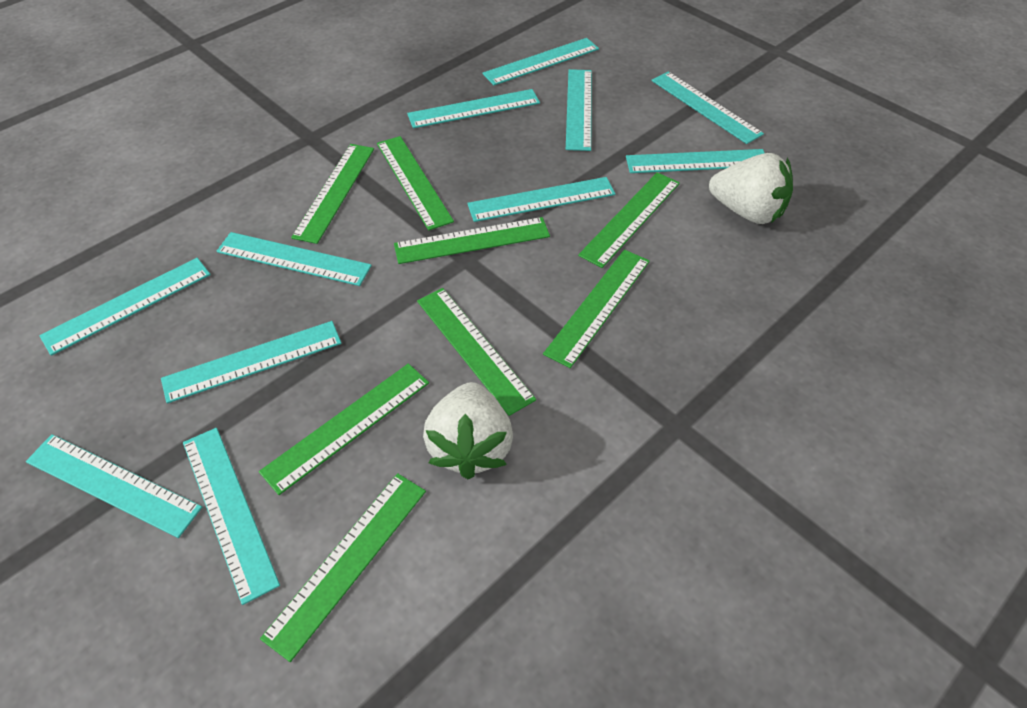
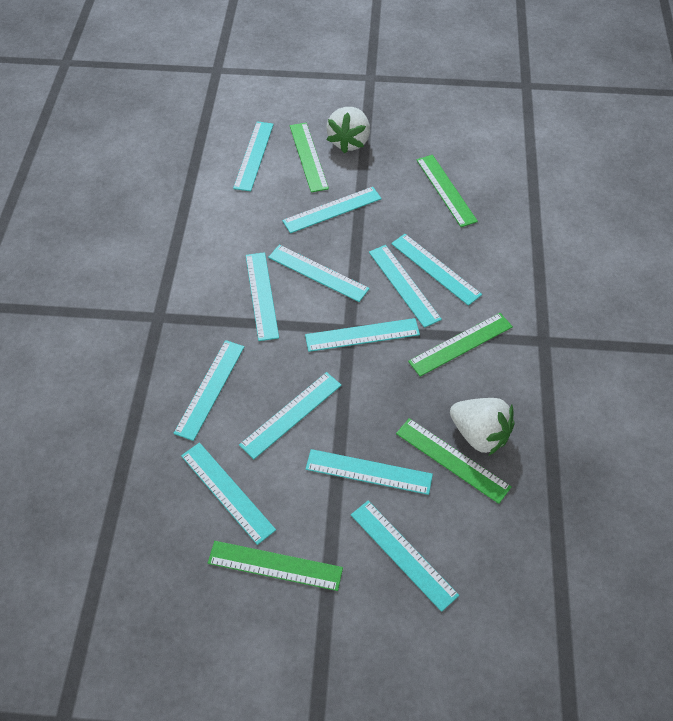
green ruler: [259,363,429,495] [260,473,426,662] [291,144,374,244] [377,136,454,231] [394,217,550,264] [417,288,536,416] [543,249,650,368] [578,172,680,268] = 8 -> [208,541,343,591] [290,123,329,192] [396,418,511,504] [408,313,513,377] [417,155,478,227] = 5
turquoise ruler: [26,434,202,538] [39,258,211,356] [161,321,341,403] [183,428,280,605] [217,232,372,286] [407,89,540,128] [467,177,615,222] [482,38,599,85] [566,69,592,151] [626,149,764,173] [651,72,764,144] = 11 -> [174,340,244,441] [181,443,276,545] [233,121,274,191] [239,372,342,459] [246,252,279,341] [268,245,370,302] [282,187,382,233] [305,318,420,352] [306,449,433,495] [351,501,459,612] [369,245,442,328] [391,234,482,306] = 12

